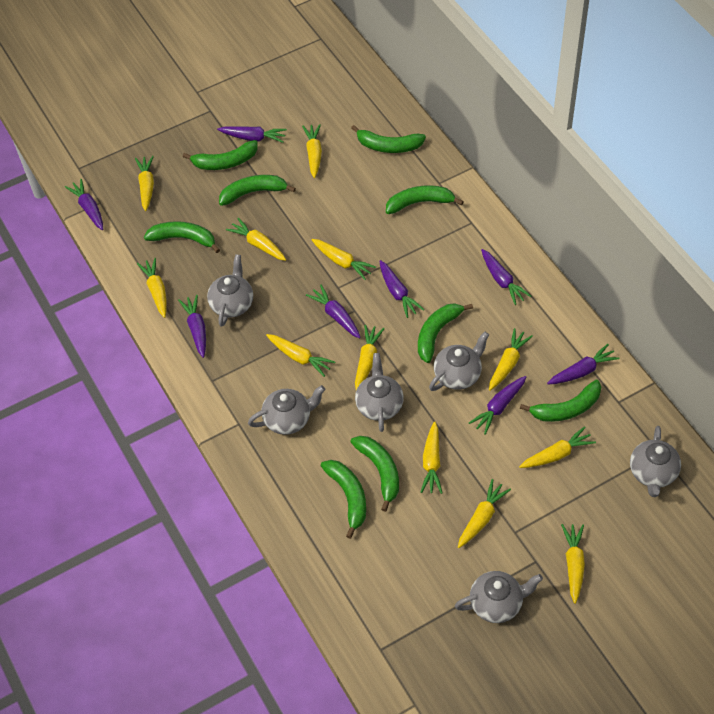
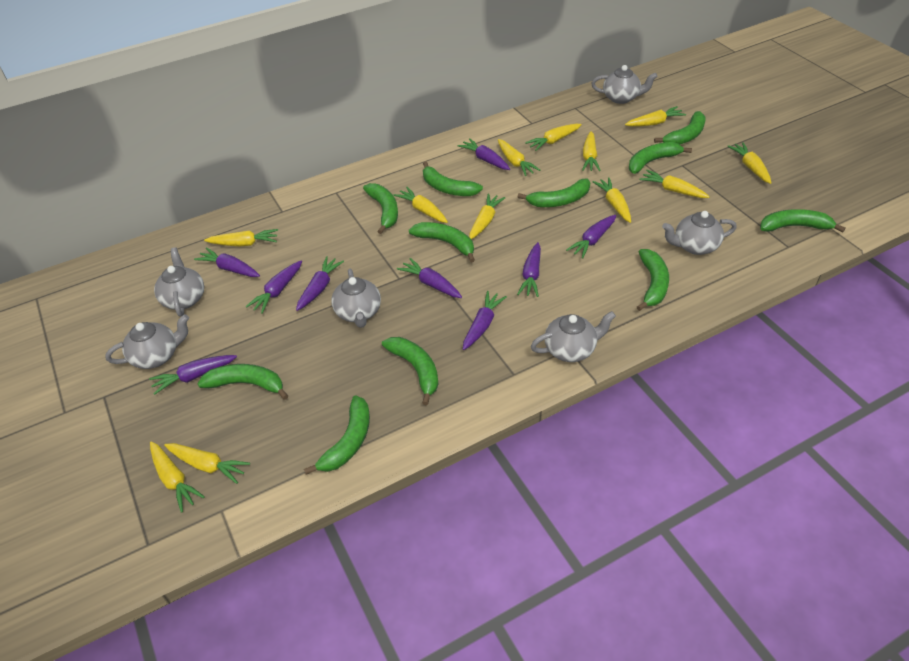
green banana: [144,221,220,253] [183,140,258,170] [219,175,296,206] [321,460,366,539] [350,436,399,512] [351,125,426,153] [386,185,464,214] [418,303,473,363] [520,380,601,422] = 9 -> [198,364,288,400] [304,396,370,475] [363,183,398,234] [382,337,439,405] [409,222,475,262] [423,162,483,196] [518,179,590,207] [629,142,692,174] [637,249,669,311] [654,111,706,145] [760,209,846,232] = 11
purple carrot: [65,179,103,230] [178,295,206,358] [217,126,287,143] [306,285,361,338] [379,260,424,318] [469,376,526,435] [481,249,531,305] [547,344,620,384] = 8 -> [149,355,237,395] [194,247,260,277] [246,261,302,314] [296,256,344,311] [397,258,462,298] [457,138,510,170] [463,291,507,350] [517,242,541,297] [566,215,616,259] = 9

